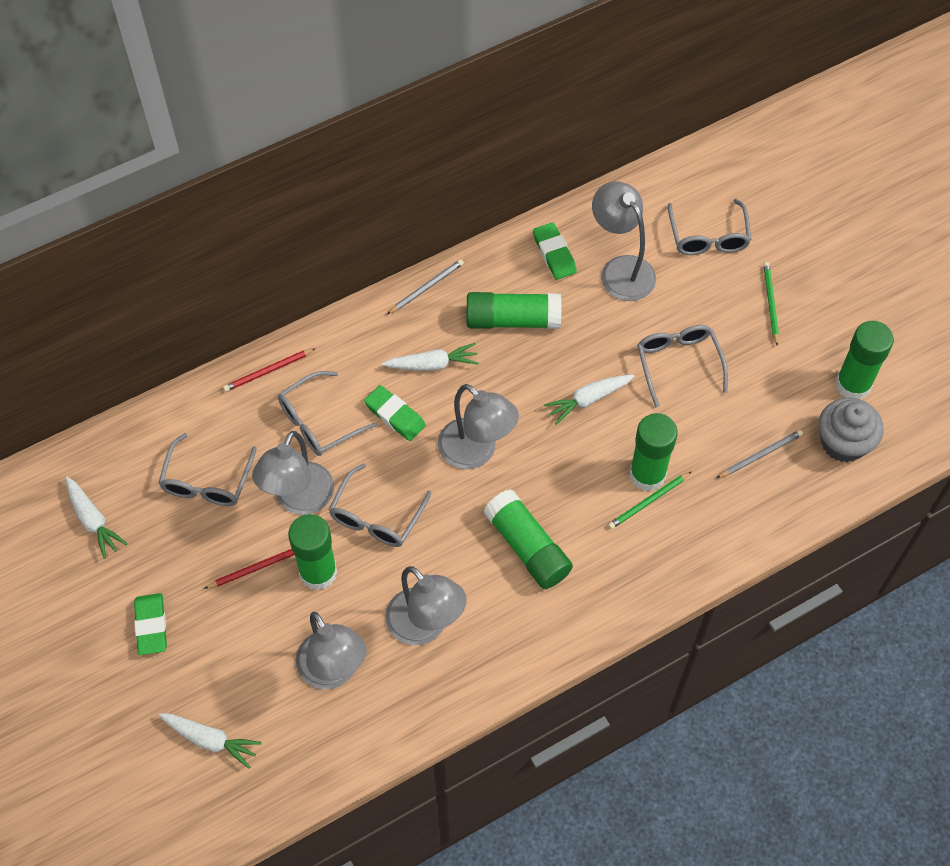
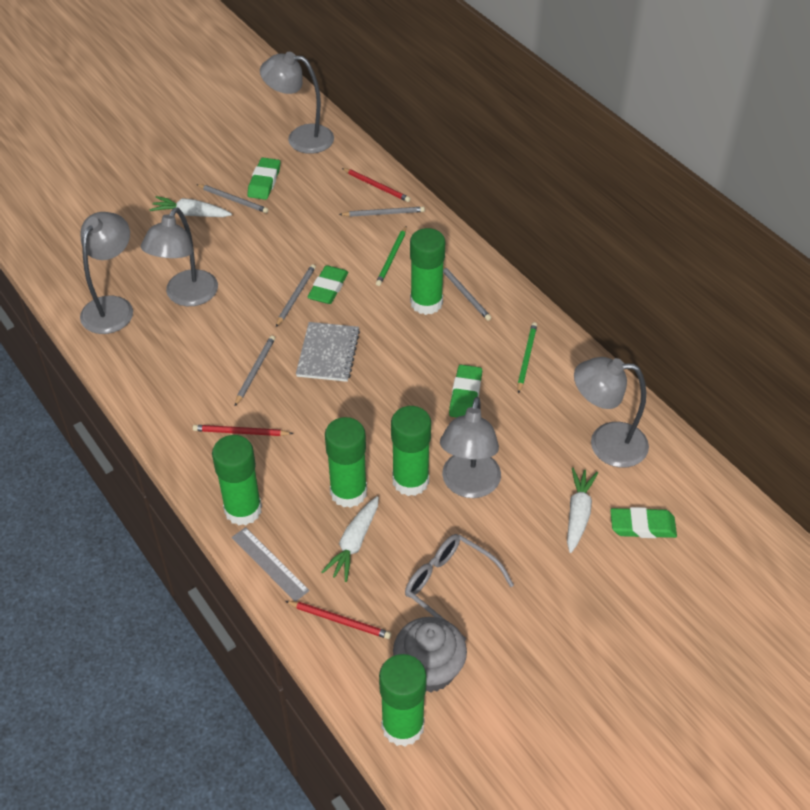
green eraser: [134,593,167,655] [364,385,426,441] [533,222,577,280] = 3 -> [247,158,280,200] [307,265,348,304] [449,365,482,418] [610,507,677,538] = 4
grey glasses: [158,433,257,506] [278,371,377,456] [329,463,432,547] [637,325,728,408] [668,199,752,255] = 5 -> [405,534,514,640] = 1
grey notebook: none = 0 -> [296,322,360,382] = 1
grey pencil: [387,259,464,314] [717,430,803,478] = 2 -> [196,184,268,213] [235,335,275,406] [276,264,316,327] [339,207,425,217] [443,266,491,321] = 5
grey ruler: none = 0 -> [231,527,310,601] = 1
red pencil: [204,549,295,589] [223,348,316,392] = 2 -> [193,425,293,436] [285,601,391,639] [342,168,410,202] = 3
white carrot: [65,476,128,559] [159,713,262,769] [382,343,479,371] [544,375,634,425] = 4 -> [149,196,232,217] [321,496,379,582] [567,468,598,553] = 3

